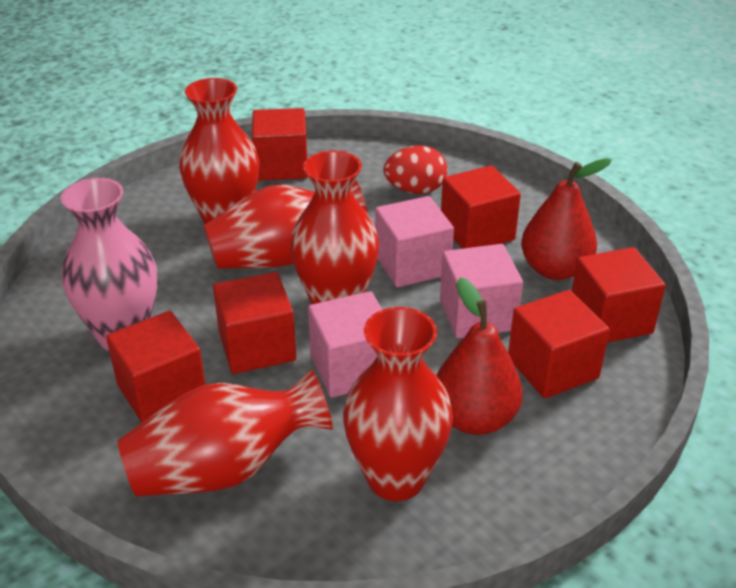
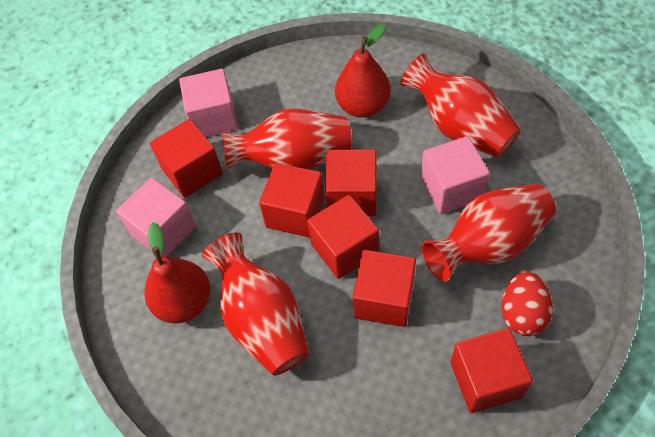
pink vase: [61,178,157,351] = 1 -> none = 0
red vase: [118,369,333,497] [179,78,259,224] [204,179,368,269] [290,150,379,304] [343,307,453,501] = 5 -> [202,232,309,376] [221,109,352,170] [401,54,521,158] [421,184,556,282] = 4

